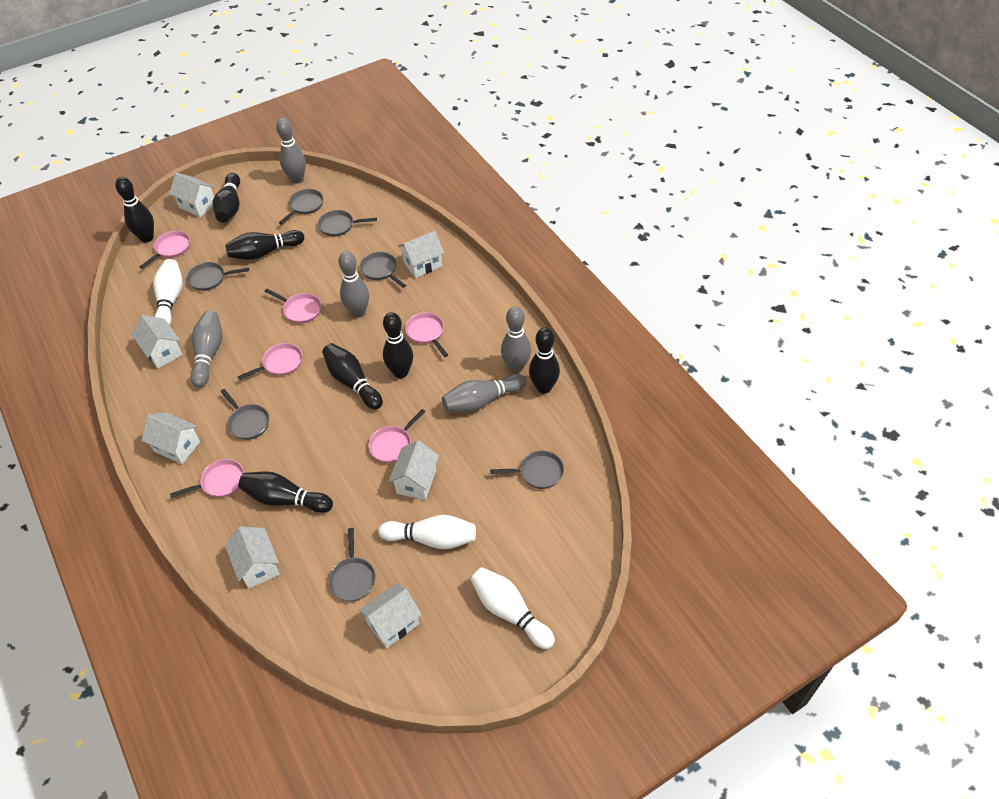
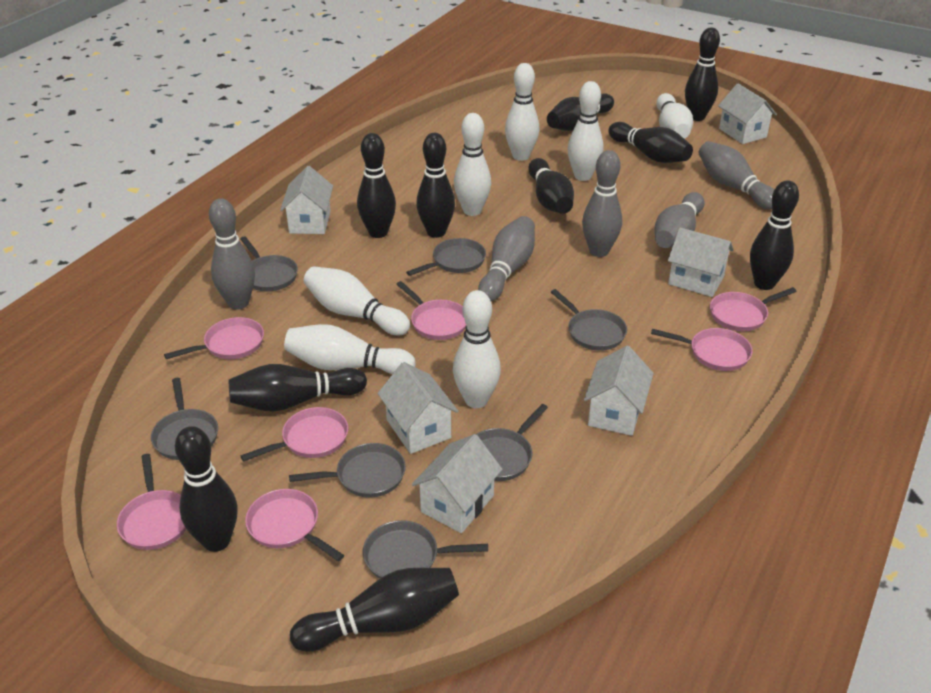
black bowling pin: [115,177,154,242] [212,173,240,223] [225,230,304,260] [238,471,333,513] [322,343,383,409] [383,312,413,378] [529,327,560,394] = 7 -> [175,426,238,552] [229,364,367,412] [290,568,459,652] [357,133,396,238] [416,133,455,238] [528,158,574,214] [547,93,614,131] [608,122,693,163] [685,28,720,121] [750,180,799,290] = 10
pink pan: [139,231,190,269] [170,459,244,498] [238,343,302,380] [264,289,321,324] [368,409,426,463] [405,312,448,357] = 6 -> [117,454,186,550] [164,317,264,359] [241,407,348,462] [245,489,344,561] [396,281,466,340] [651,328,753,371] [710,287,797,331] = 7
white bowling pin: [153,259,183,325] [378,515,476,549] [471,567,555,649] = 3 -> [284,324,416,374] [304,266,410,335] [453,290,501,408] [454,113,491,216] [505,63,539,161] [568,81,603,181] [656,93,693,139] = 7
white house: [132,315,182,369] [142,412,200,464] [169,173,215,217] [225,526,280,589] [359,583,422,648] [389,440,439,500] [398,231,444,278] = 7 -> [280,166,333,234] [378,362,458,454] [412,434,502,533] [584,346,654,436] [668,228,734,297] [718,84,777,144] = 6

